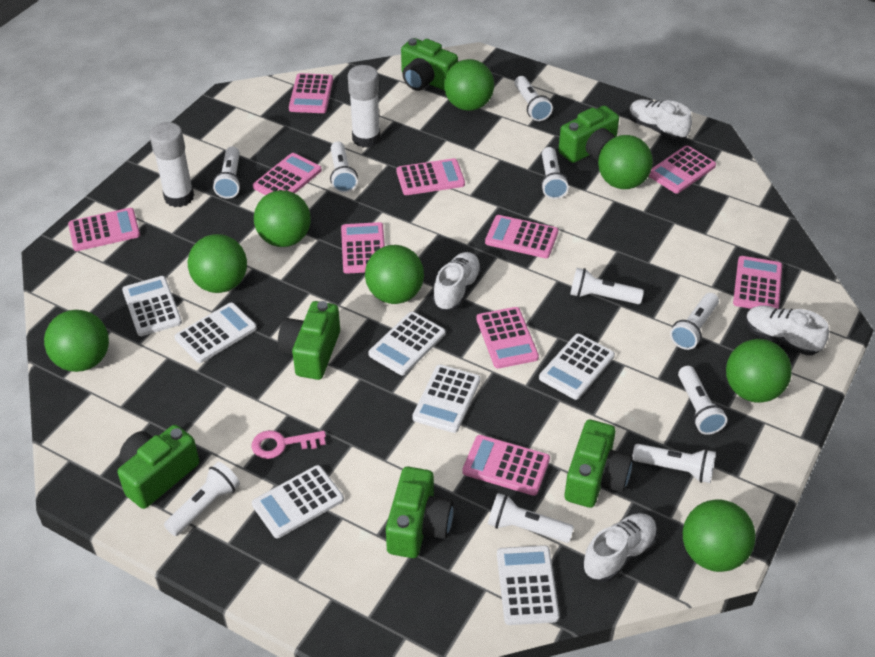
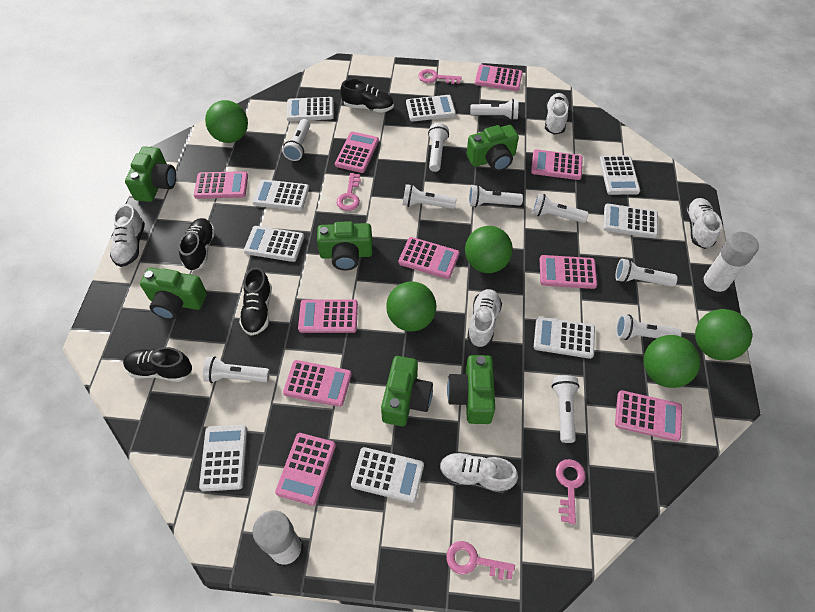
black shoe: none = 0 -> [123,347,192,382] [178,218,215,271] [239,267,272,336] [340,79,394,113] = 4
green ball: [44,310,109,372] [188,234,247,293] [254,190,311,247] [365,245,424,304] [444,59,494,111] [598,135,653,189] [683,499,755,572] [726,339,792,403] = 8 -> [205,100,248,143] [386,281,436,332] [465,226,513,273] [643,335,700,388] [695,309,752,361] = 5
pink key: [251,430,326,459] = 1 -> [337,173,361,211] [418,69,461,84] [446,541,515,580] [556,459,586,525] = 4
white calculator: [122,276,182,336] [174,302,257,363] [252,465,344,538] [368,312,446,375] [412,364,480,433] [497,545,560,625] [539,334,615,400] = 7 -> [199,425,247,492] [244,226,304,262] [252,179,309,211] [287,97,334,121] [351,447,424,503] [406,95,456,122] [534,316,595,359] [599,155,640,195] [603,203,658,238] = 9
white shoe: [432,252,482,311] [583,513,657,582] [629,99,692,140] [745,306,829,355] = 4 -> [110,204,145,267] [439,452,518,494] [467,289,502,347] [545,93,570,135] [685,198,722,249] = 5

